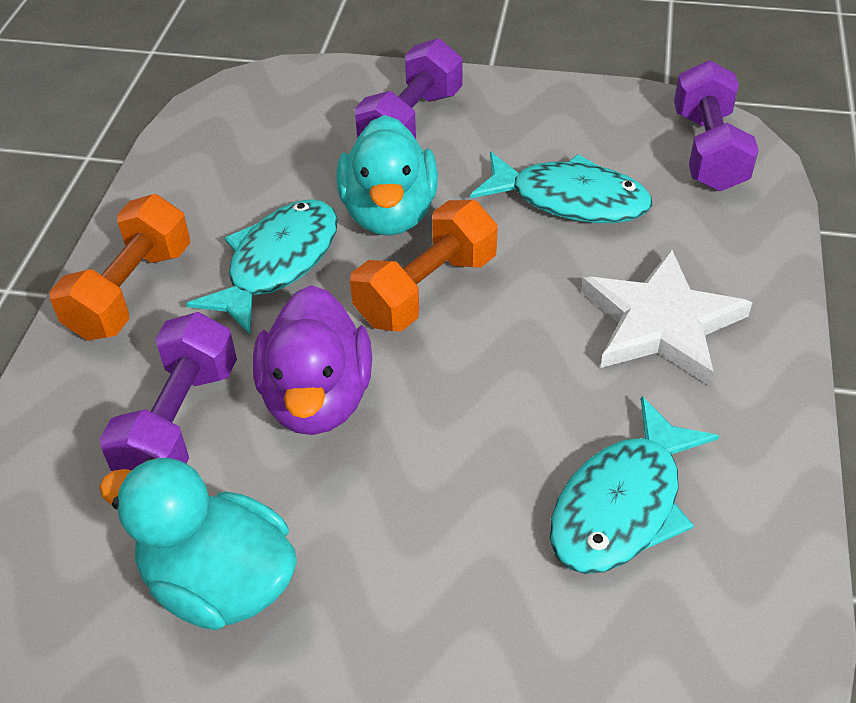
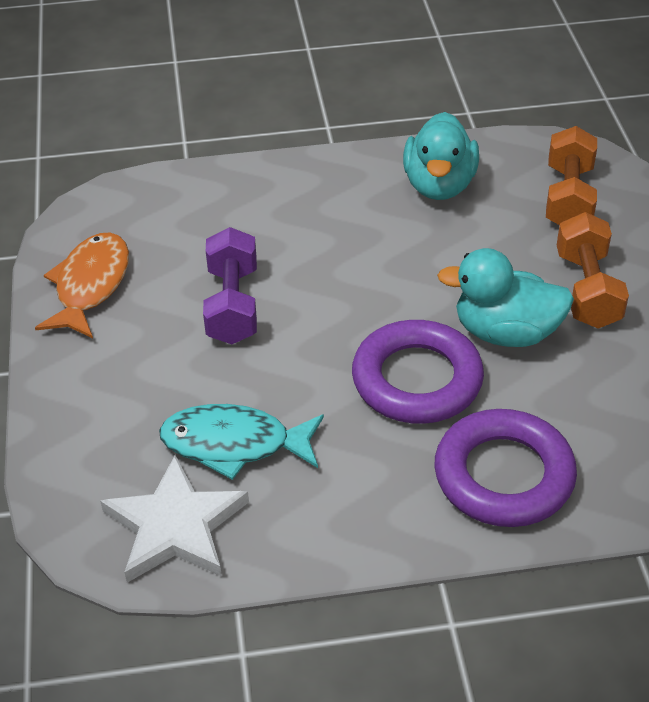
orange fish: none = 0 -> [35,233,129,338] = 1
purple duck: [253,285,372,435] = 1 -> none = 0
purple dumbbell: [99,312,237,471] [355,38,462,139] [674,60,759,191] = 3 -> [203,227,257,344] = 1
purple ring: none = 0 -> [352,320,484,424] [434,409,577,527] = 2
turquoise fish: [186,199,338,334] [470,152,652,223] [550,396,719,574] = 3 -> [159,404,324,480] = 1

